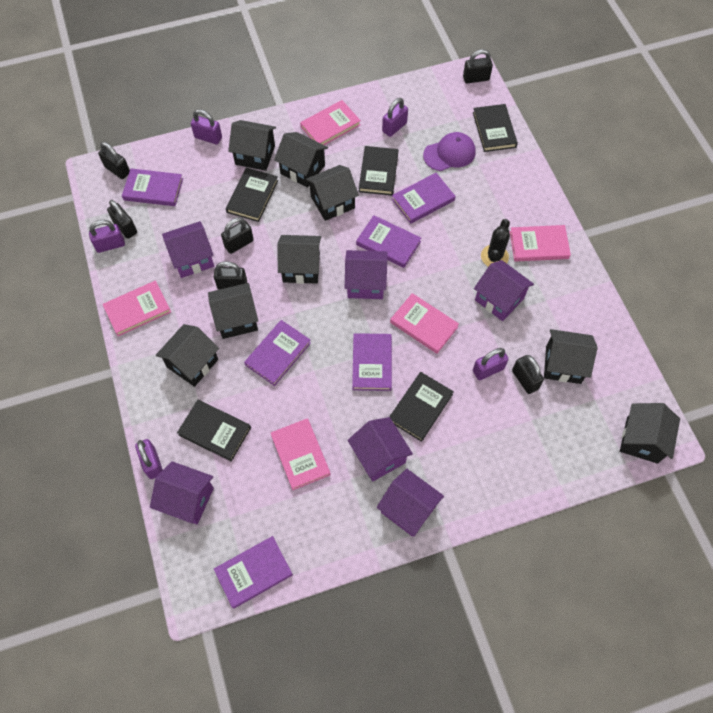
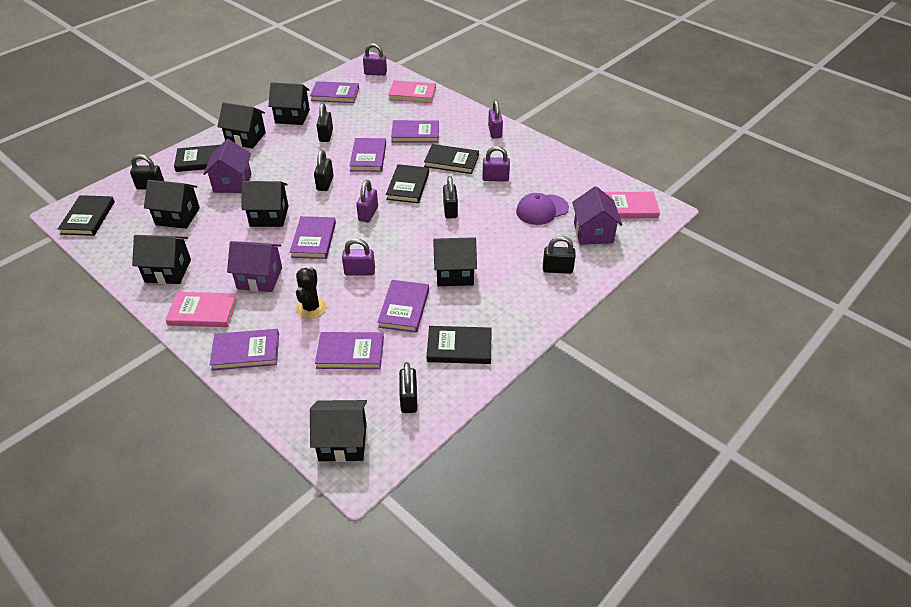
black house: [156,324,219,387] [208,283,258,339] [228,120,276,171] [274,132,328,188] [278,235,321,284] [306,165,359,221] [544,329,598,384] [620,403,680,464] = 8 -> [132,235,191,284] [144,180,200,229] [217,102,266,149] [241,181,288,227] [268,82,310,125] [310,400,367,462] [433,237,477,286] = 7
pink book: [103,281,171,336] [271,418,331,490] [300,100,361,145] [390,293,459,354] [510,225,571,262] = 5 -> [166,292,238,327] [388,80,436,103] [604,192,660,218] = 3
purple book: [122,168,183,206] [214,536,293,609] [244,320,311,386] [352,333,392,391] [356,215,421,268] [392,173,456,224] = 6 -> [210,329,279,371] [290,216,336,259] [310,81,359,103] [315,332,384,369] [349,138,386,172] [378,280,429,333] [391,120,439,143] = 7
purple house: [150,461,214,524] [162,221,214,278] [345,250,387,299] [348,417,413,482] [377,469,444,537] [474,260,534,321] = 6 -> [203,139,251,193] [227,241,282,292] [572,186,622,245] = 3

